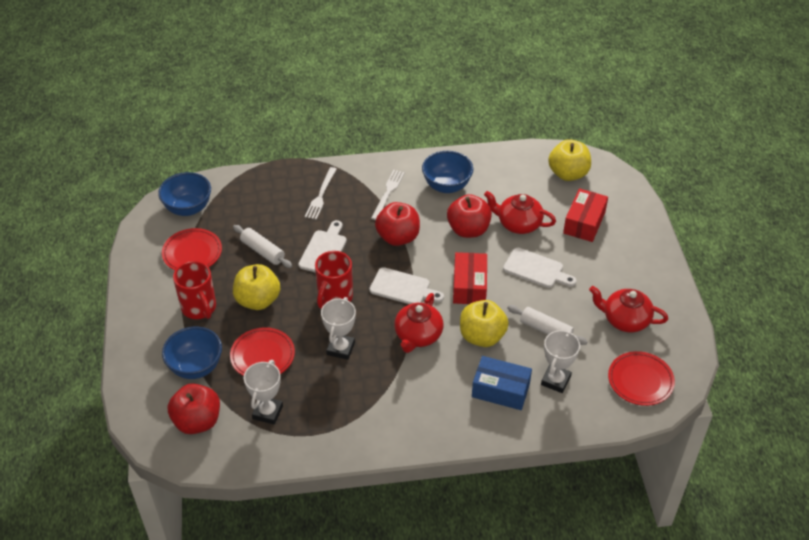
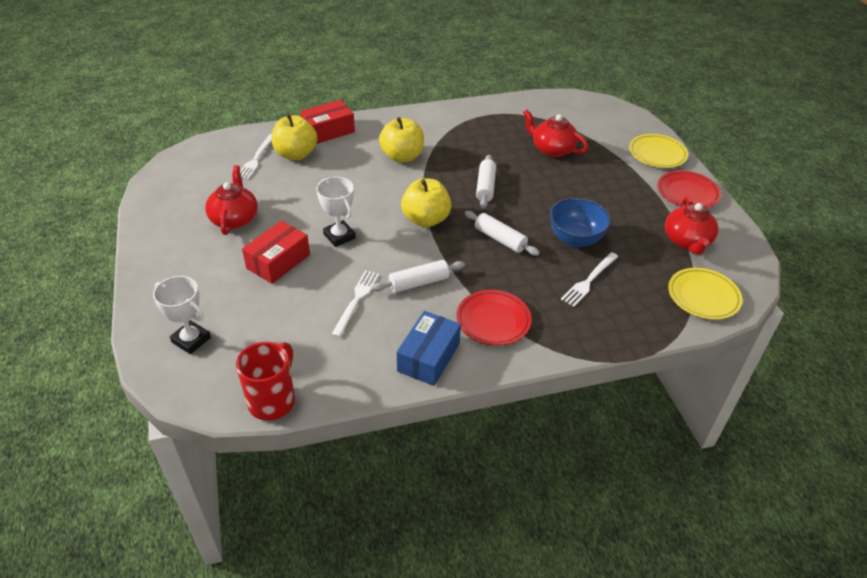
blue bowl: [158,172,211,216] [162,327,222,379] [422,151,473,193] = 3 -> [549,198,611,248] = 1
red apple: [168,383,220,434] [375,202,420,246] [447,194,492,238] = 3 -> none = 0
red mug: [173,261,216,319] [315,251,353,309] = 2 -> [236,342,295,421] = 1
red plate: [162,228,222,270] [230,327,295,376] [608,351,675,406] = 3 -> [457,290,531,346] [657,171,721,208] = 2
white cutting board: [298,220,347,273] [370,267,444,304] [503,248,577,288] = 3 -> none = 0
white fork: [305,167,336,220] [371,170,405,220] = 2 -> [240,134,272,180] [331,270,379,338] [561,252,618,307] = 3
white rolling pin: [233,225,292,268] [507,305,588,345] = 2 -> [371,260,465,293] [464,211,540,256] [476,154,496,208] = 3
white trophy: [244,360,283,425] [321,297,356,360] [541,330,580,393] = 3 -> [153,276,211,354] [316,177,356,247] = 2
yellow plate: none = 0 -> [629,134,688,168] [668,268,743,320] = 2

